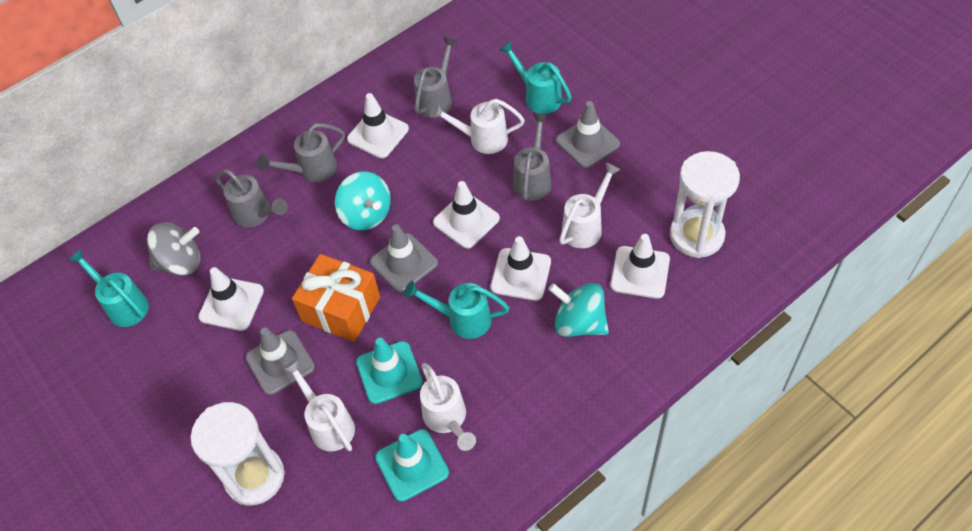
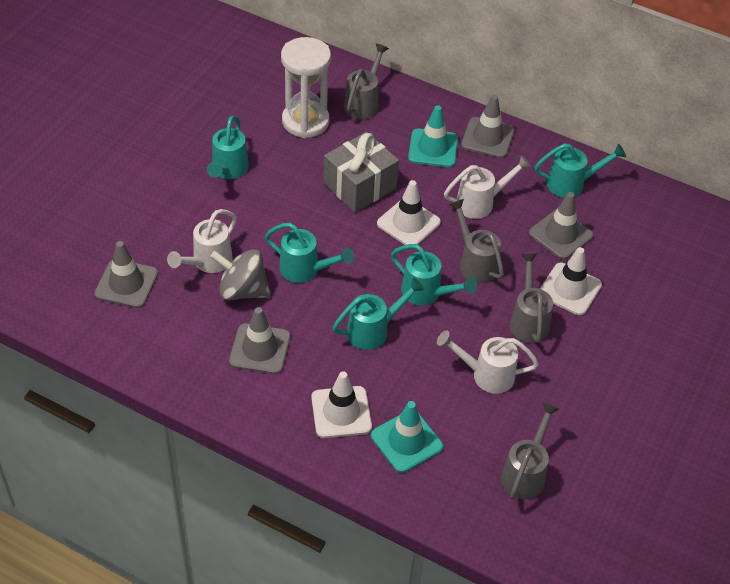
grey gift: none = 0 -> [324,132,399,213] = 1
grey traffic cone: [246,328,315,395] [370,224,438,292] [556,101,620,168] = 3 -> [94,241,158,308] [229,307,290,374] [461,95,515,158] [529,192,593,259] = 4
orange gift: [292,254,380,342] = 1 -> none = 0
turquoise spinning top: [335,172,391,231] [548,283,609,337] = 2 -> none = 0
turquoise watering can: [68,249,149,327] [404,281,509,339] [499,41,572,114] = 3 -> [207,115,249,179] [265,223,354,283] [332,278,425,350] [391,244,477,306] [534,143,626,198] = 5
white hourglass: [190,402,285,505] [670,151,740,258] = 2 -> [281,37,331,138] = 1
white traffic cone: [198,267,264,331] [347,93,409,158] [433,181,500,249] [490,236,551,301] [610,234,670,299] = 5 -> [311,371,372,438] [377,180,441,245] [540,247,602,315] = 3
white watering can: [282,359,355,452] [420,363,476,451] [430,99,525,154] [559,163,621,249] = 4 -> [167,209,237,273] [437,330,539,394] [444,155,531,219] = 3

